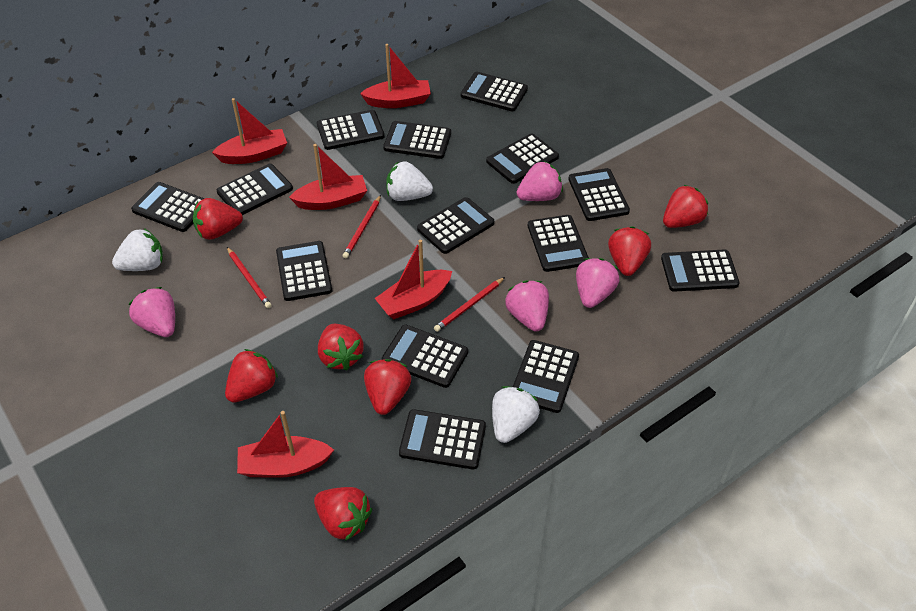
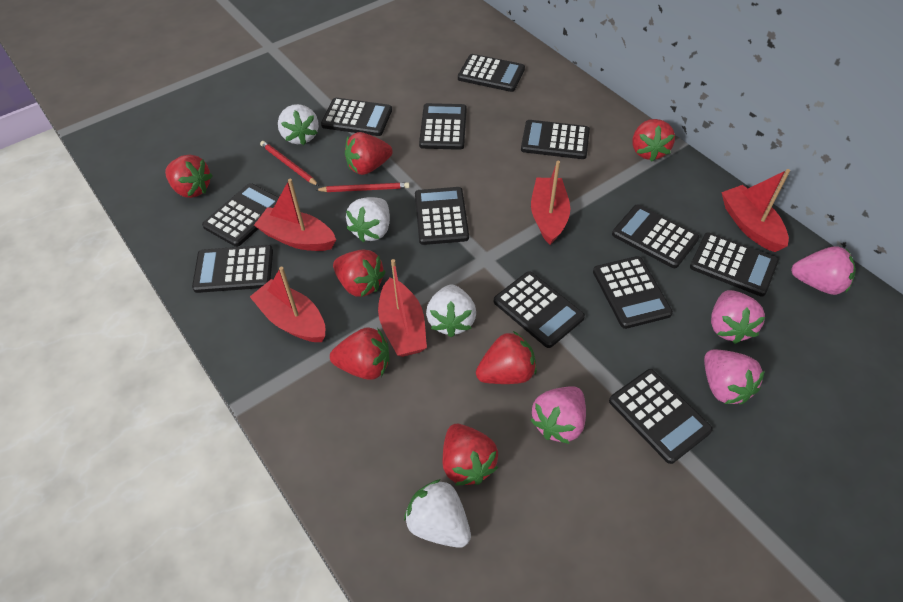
black calculator: [131,182,205,232] [217,164,293,215] [276,241,332,301] [317,110,384,150] [382,325,468,388] [383,121,451,159] [399,409,486,470] [417,197,494,254] [461,72,528,111] [486,134,559,184] [513,340,579,413] [528,215,589,272] [568,168,630,221] [661,249,740,292] = 14 -> [192,245,273,293] [202,183,279,247] [321,98,392,136] [415,187,469,245] [419,103,467,150] [458,54,525,92] [494,271,585,348] [521,120,590,159] [593,256,673,329] [609,369,713,464] [612,204,699,268] [690,232,779,297] = 12
red pencil: [227,247,272,308] [343,195,381,258] [434,277,505,332] = 3 -> [260,141,319,186] [316,182,410,192] = 2
white strawberry: [112,228,163,271] [386,161,433,201] [492,386,540,443] = 3 -> [278,104,319,145] [346,197,390,242] [404,479,471,548] [426,284,476,337] = 4

